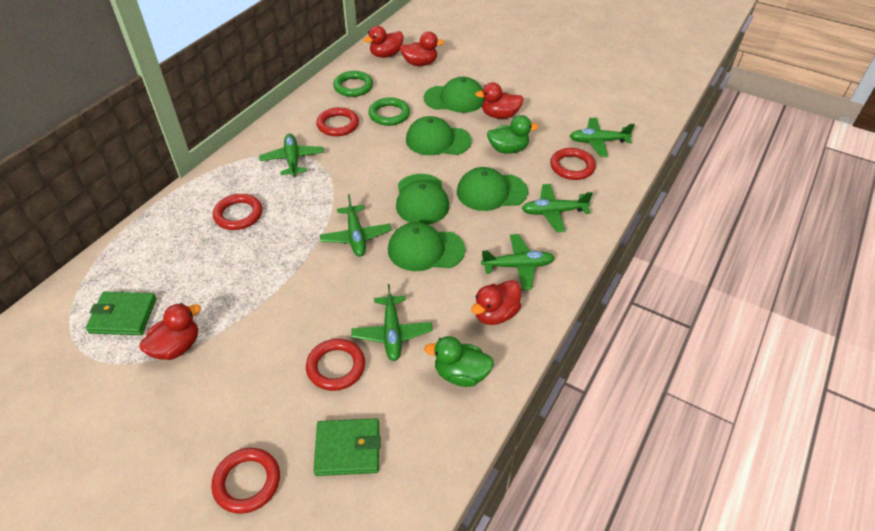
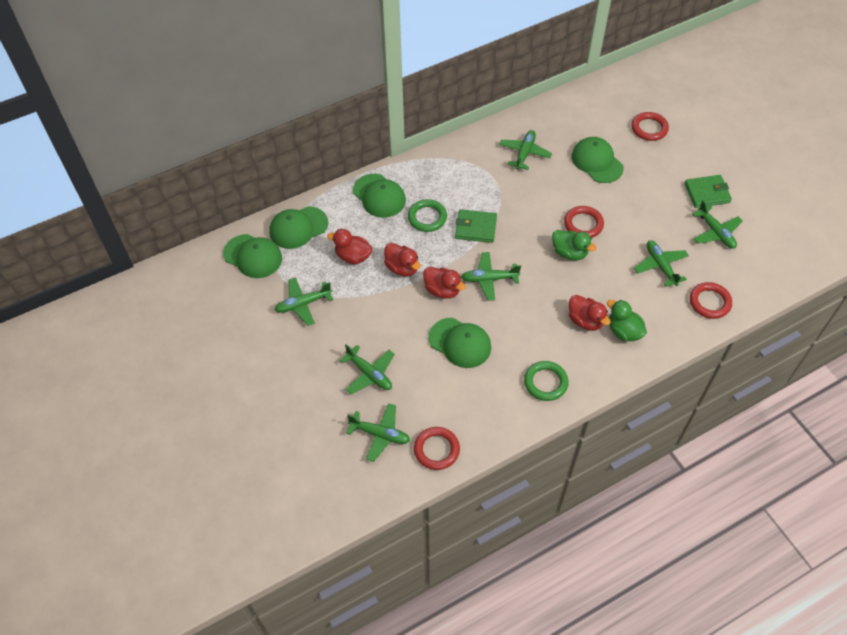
green plane: [259,134,324,177] [320,194,392,257] [351,284,433,361] [481,234,555,290] [522,184,593,232] [570,118,635,157] = 6 -> [275,277,333,326] [339,344,394,394] [346,403,410,462] [461,252,521,301] [499,130,552,170] [634,240,689,287] [692,200,743,249] = 7
red duck: [139,303,201,360] [364,26,404,58] [400,32,444,66] [471,280,521,325] [475,82,523,119] = 5 -> [327,229,373,264] [384,243,421,277] [423,267,466,299] [569,295,611,331] = 4
red ring: [211,448,280,514] [213,194,262,230] [306,339,365,391] [316,107,359,136] [550,148,596,180] = 5 -> [414,427,460,470] [564,206,604,238] [632,112,669,141] [690,282,732,319] = 4

